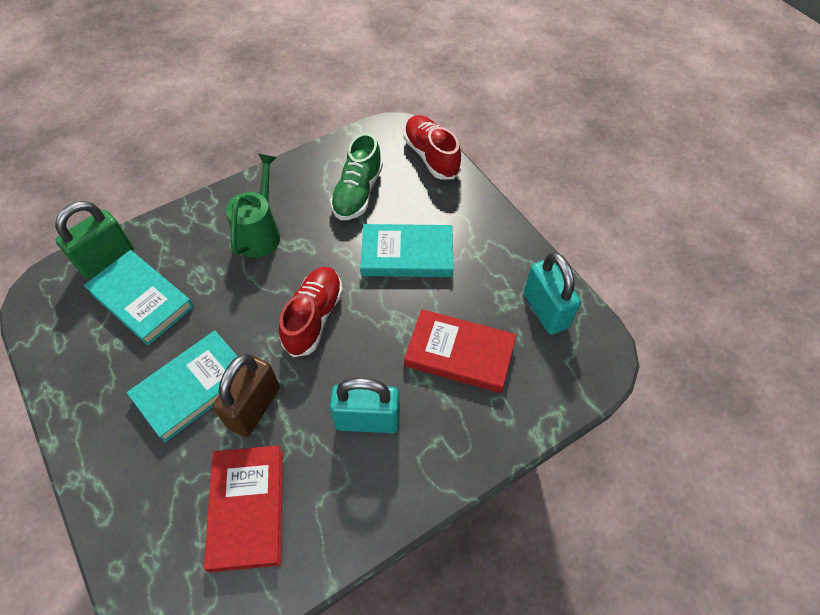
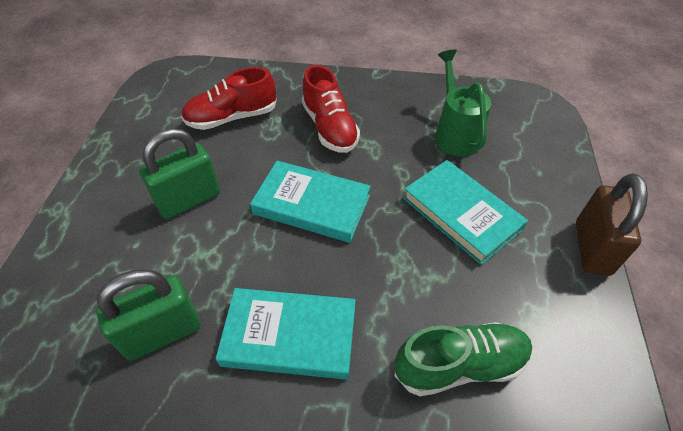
green padlock: [55,201,133,279] = 1 -> [96,269,200,360] [139,128,220,219] = 2
red book: [204,445,283,572] [404,309,516,393] = 2 -> none = 0
turquoise padlock: [330,378,400,433] [524,252,581,335] = 2 -> none = 0

